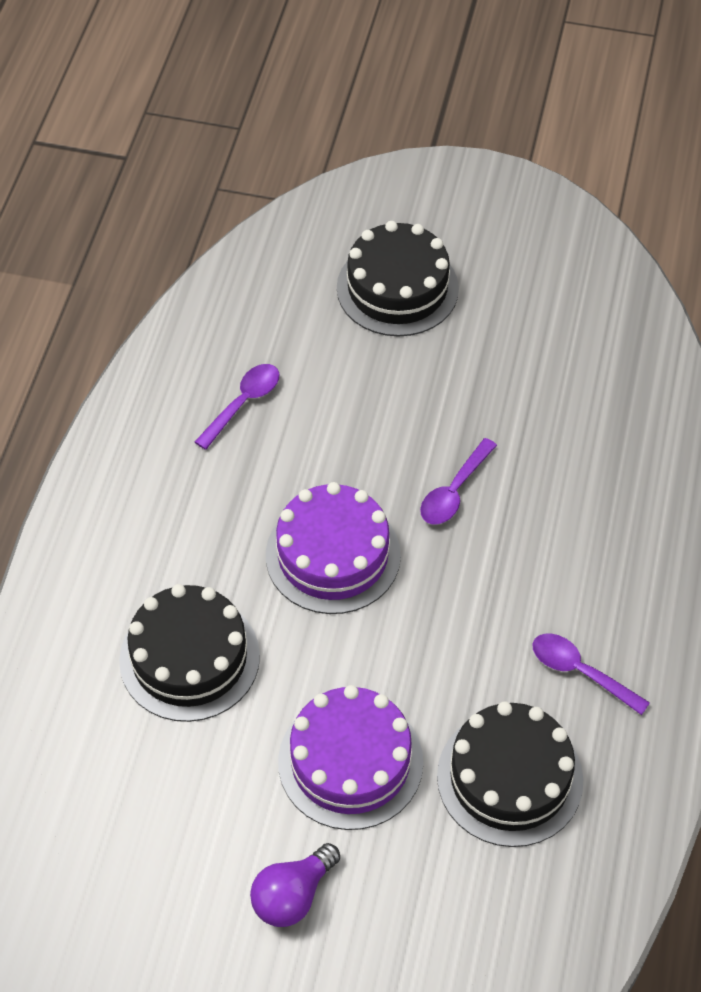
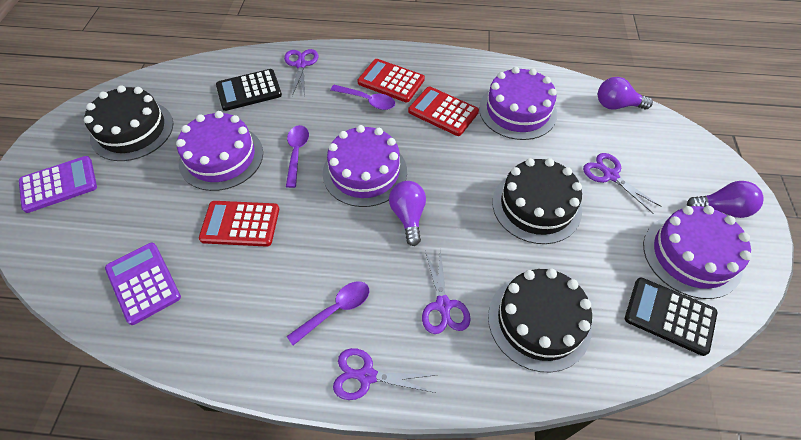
black calculator: none = 0 -> [216,69,282,111] [625,277,717,356] = 2
purple cake: [266,482,401,614] [278,685,423,830] = 2 -> [176,111,263,191] [323,125,407,207] [479,67,557,140] [643,206,752,299] = 4
purple calculator: none = 0 -> [19,156,97,213] [105,243,181,325] = 2
purple light bulb: [250,843,340,927] = 1 -> [389,181,426,246] [598,77,653,110] [687,181,764,218] = 3
purple scissors: none = 0 -> [284,49,318,96] [333,348,436,400] [422,249,471,334] [583,153,662,213] = 4
red calculator: none = 0 -> [199,201,279,247] [357,59,425,102] [408,86,479,136] = 3

